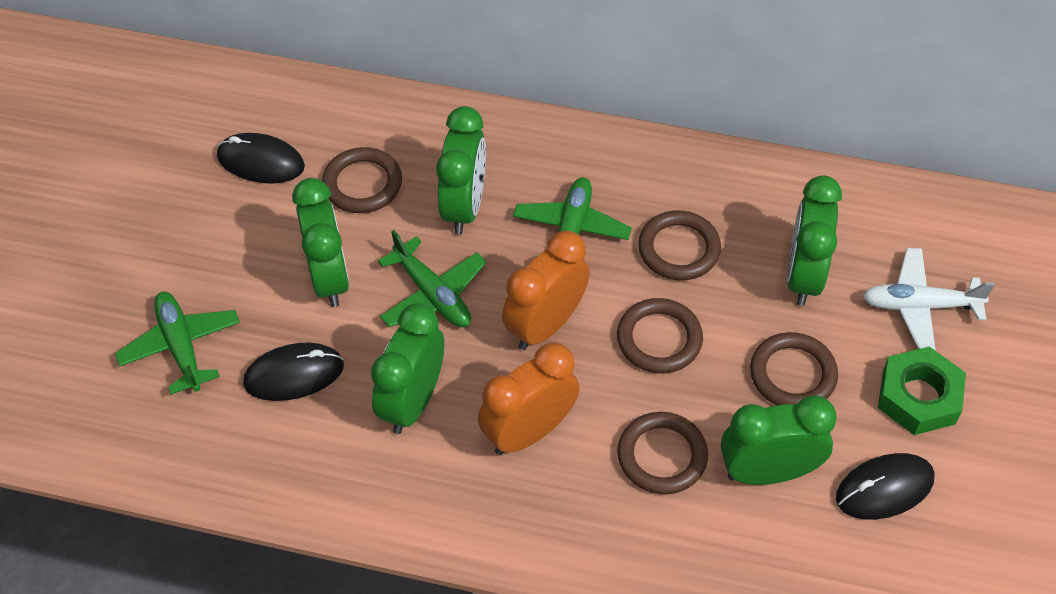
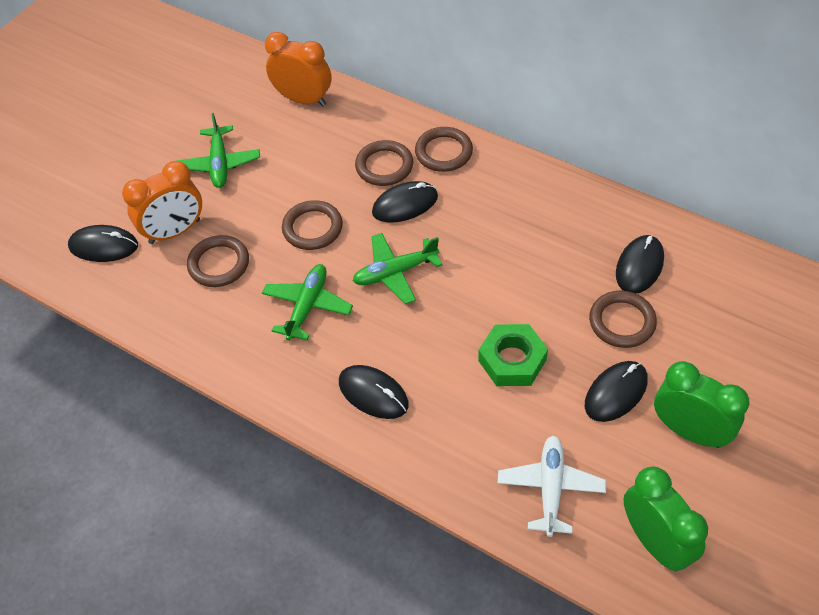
black mouse: [217,133,305,184] [243,343,344,401] [836,453,935,520] = 3 -> [68,225,138,262] [339,365,409,419] [372,181,438,223] [585,361,648,422] [616,235,664,294] = 5
green clock: [292,178,349,307] [371,303,444,434] [436,106,486,235] [721,396,837,485] [787,175,842,306] = 5 -> [623,467,708,571] [654,361,750,448] = 2

